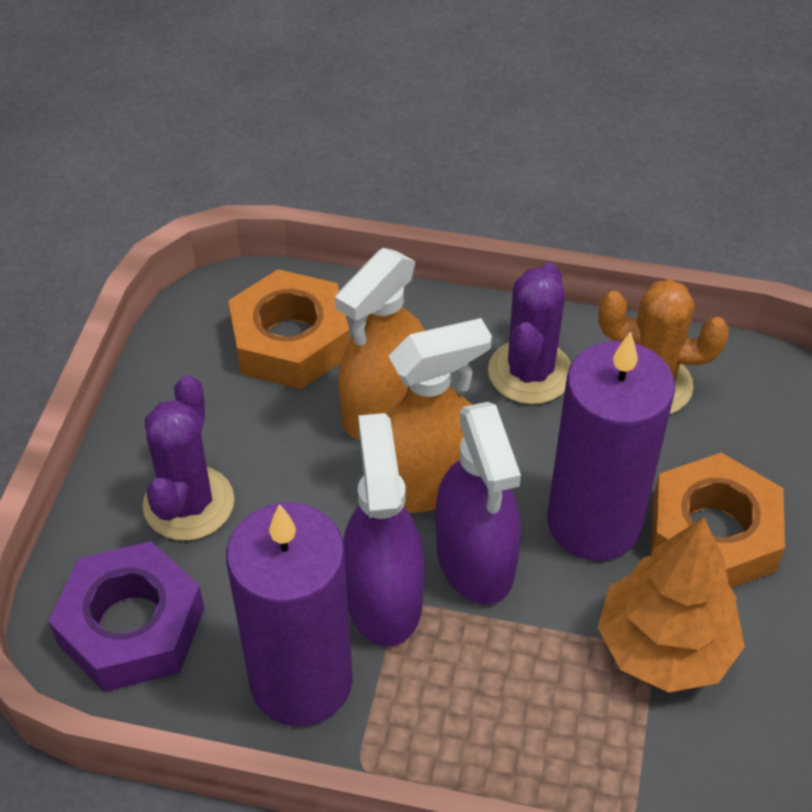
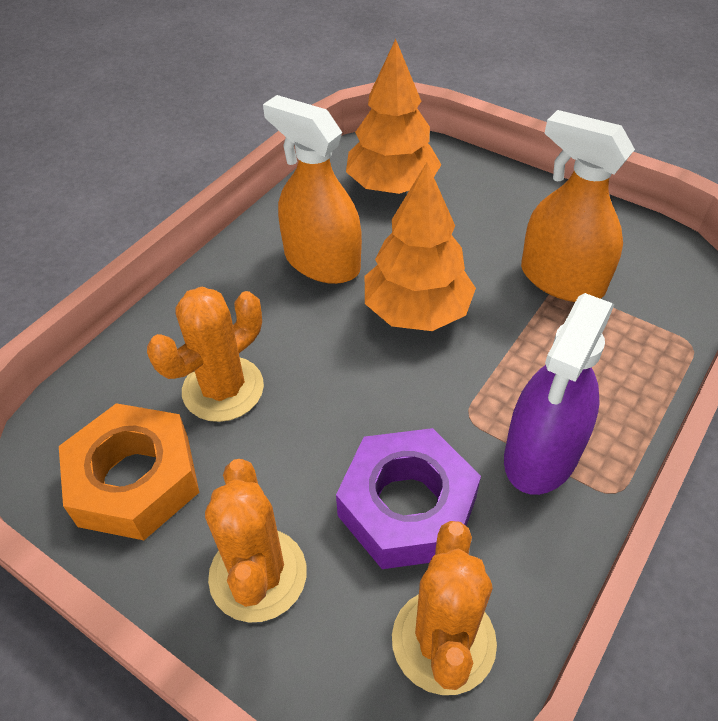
orange cactus: [599,279,729,414] = 1 -> [147,287,264,422] [205,459,307,623] [392,521,497,695] = 3
orange nut: [228,269,350,389] [651,453,785,588] = 2 -> [59,403,199,540] = 1
orange tree: [597,517,745,692] = 1 -> [346,39,441,194] [365,163,476,331] = 2
purple cactus: [143,375,234,541] [488,263,571,404] = 2 -> none = 0
purple candle: [226,502,353,727] [547,332,675,561] = 2 -> none = 0
purple spray bottle: [343,413,425,647] [436,402,521,605] = 2 -> [504,293,614,495] = 1

